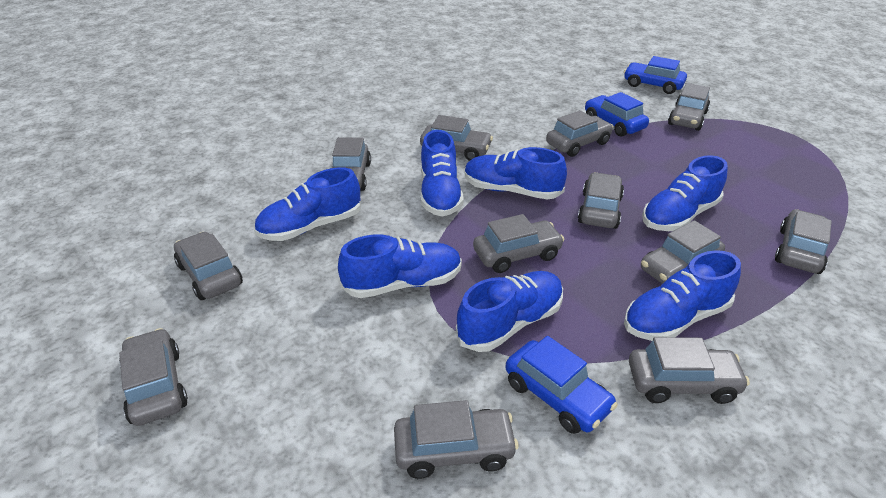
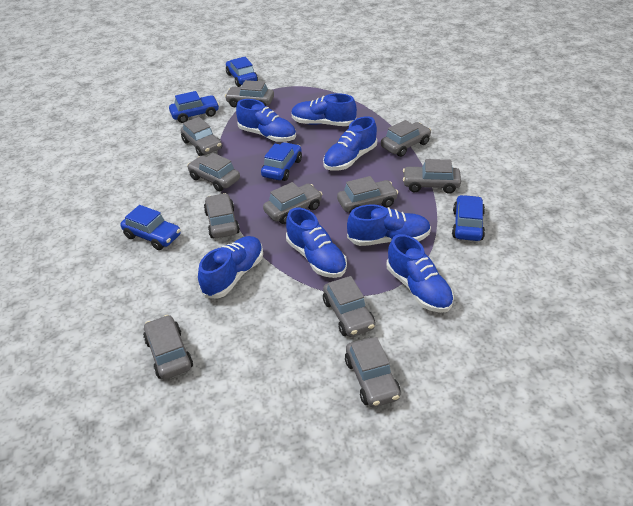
blue car: [505,336,618,434] [585,92,649,137] [624,56,687,94] = 3 -> [121,205,181,250] [169,91,219,123] [226,57,258,87] [261,142,302,181] [452,195,485,241] = 5
grey car: [119,328,188,426] [174,232,243,300] [332,137,371,191] [394,400,519,479] [420,115,493,161] [473,214,565,273] [546,110,613,157] [578,172,624,229] [629,337,750,404] [641,220,725,284] [668,83,710,131] [775,209,832,274] = 12 -> [143,315,193,380] [180,117,222,156] [187,153,240,191] [204,193,240,238] [225,80,274,107] [263,182,322,224] [323,276,375,337] [337,176,398,213] [345,337,401,407] [381,120,431,157] [403,159,461,194] = 11

